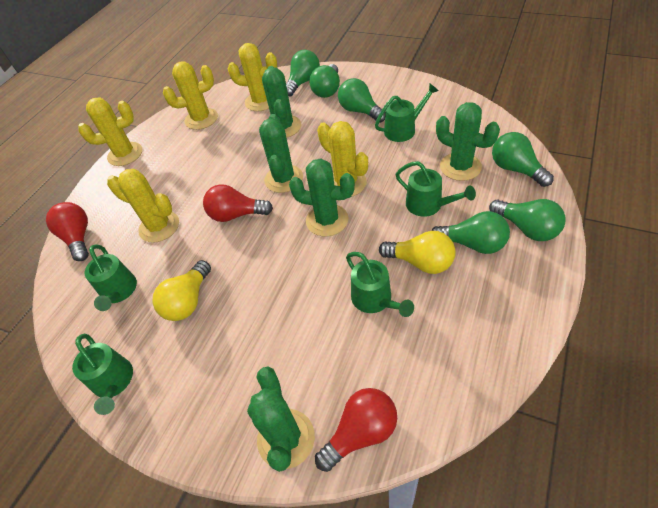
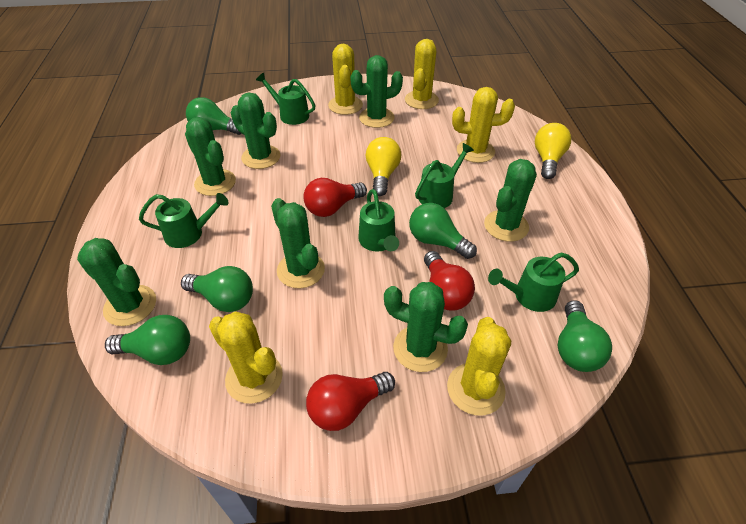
green cactus: [247,367,315,472] [259,114,303,193] [262,66,301,138] [289,158,355,237] [436,102,500,181] = 5 -> [77,238,156,326] [185,117,236,196] [231,92,281,169] [271,198,325,288] [350,55,403,128] [384,282,468,372] [484,159,537,242] = 7
green light bulb: [286,50,320,97] [309,64,340,98] [338,78,385,123] [431,211,510,254] [489,199,565,241] [492,132,554,187] = 6 -> [105,315,190,365] [181,266,253,312] [186,97,242,135] [409,203,477,259] [558,300,612,372] = 5

